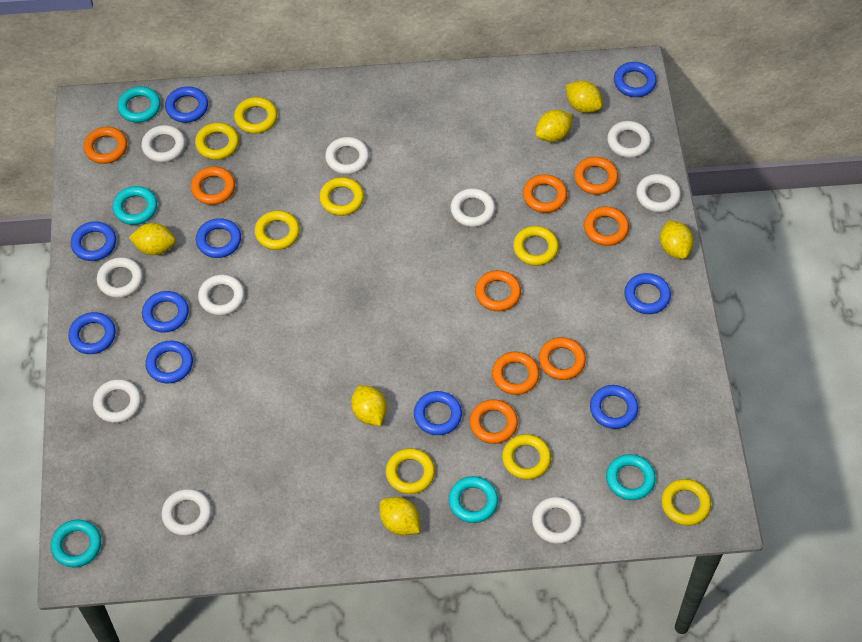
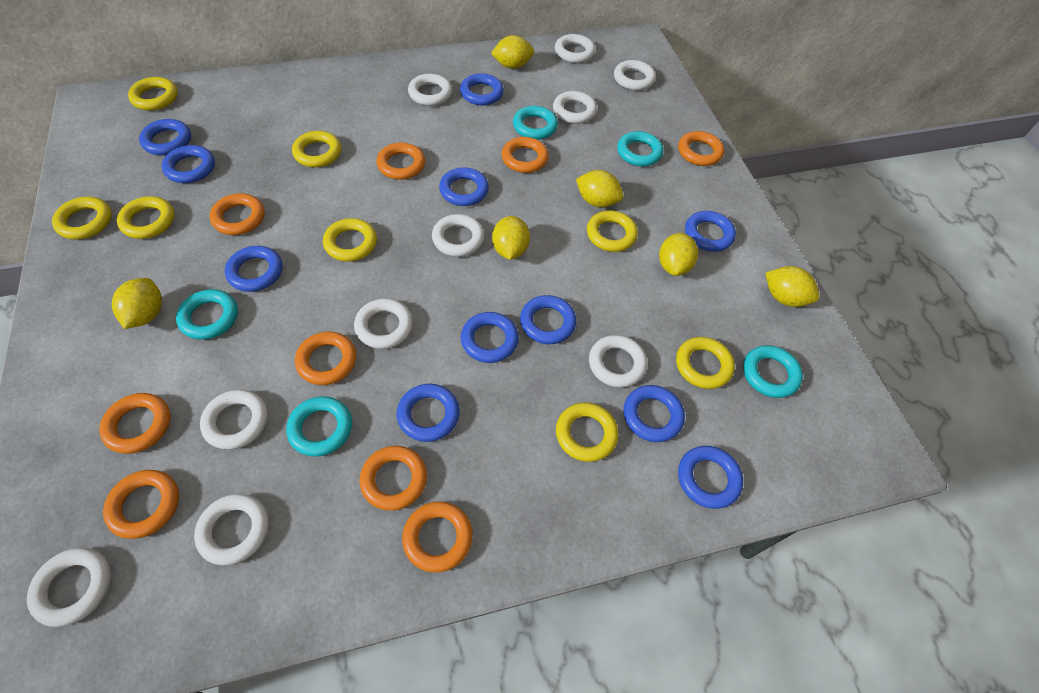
blue ring: [68,312,116,354] [71,221,116,261] [142,291,189,333] [145,341,193,383] [165,86,208,123] [196,218,241,258] [414,391,462,435] [590,385,638,429] [614,62,657,97] [624,273,671,314] = 10 -> [139,119,191,155] [162,145,215,183] [225,246,283,292] [397,384,460,442] [439,167,489,206] [460,73,504,105] [461,312,519,363] [520,295,576,344] [624,385,685,442] [678,446,743,509] [685,211,736,252] = 11

